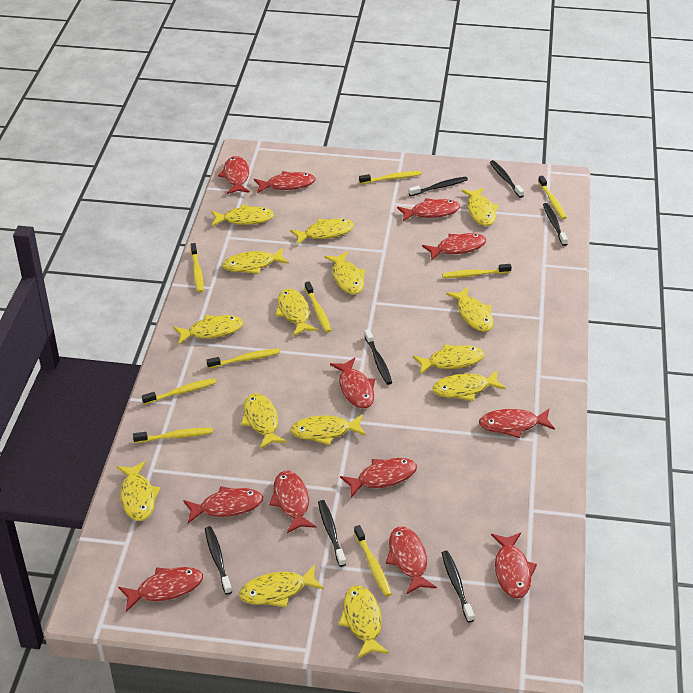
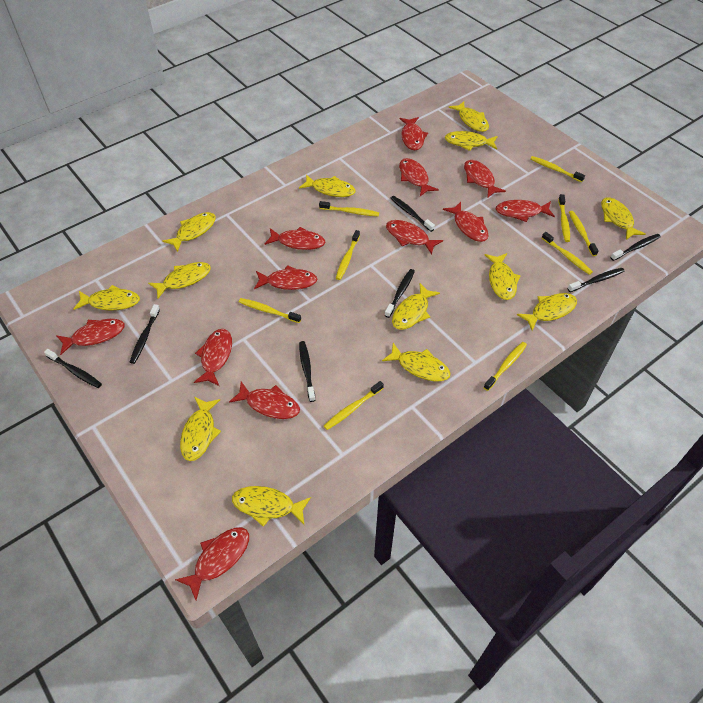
yellow fish: [117,461,161,521] [173,315,243,344] [211,205,274,226] [222,248,289,274] [239,565,324,607] [241,393,287,449] [275,289,318,336] [290,219,354,245] [290,415,366,445] [324,251,365,294] [338,585,389,659] [413,344,484,375] [432,370,506,401] [446,287,494,332] [461,187,499,226] = 15 -> [73,285,140,311] [148,262,211,299] [162,212,216,252] [180,397,221,461] [232,486,311,527] [299,174,356,197] [382,343,450,381] [392,283,440,330] [445,131,498,151] [448,101,489,132] [485,253,521,300] [517,293,577,331] [601,197,646,240] = 13

